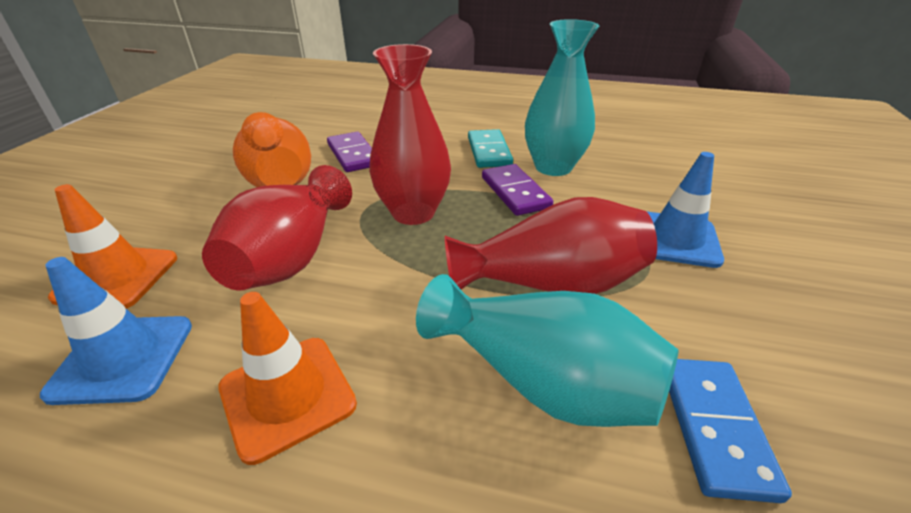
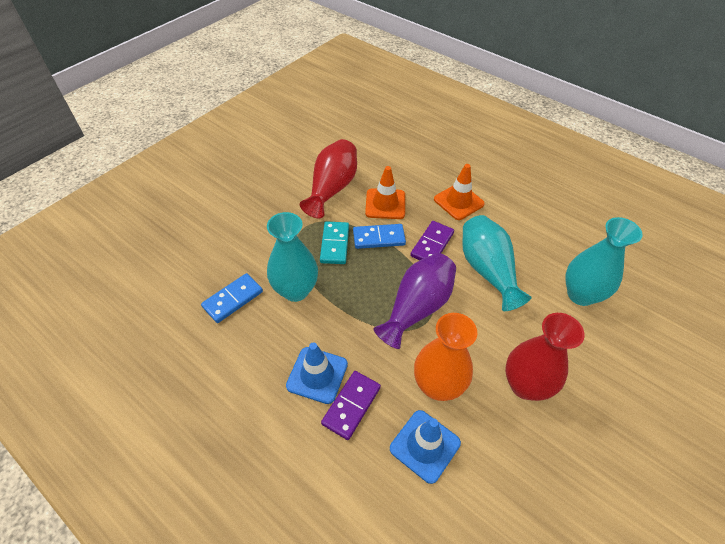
blue domino: [669,359,792,503] = 1 -> [201,273,263,323] [353,224,406,249] = 2
purple vase: none = 0 -> [373,253,456,349] = 1
red vase: [202,165,352,290] [369,44,451,225] [445,197,657,294] = 3 -> [300,139,357,218] [505,313,585,401] = 2
turquoise vase: [416,274,679,427] [525,19,599,176] = 2 -> [267,212,318,302] [462,215,532,311] [565,217,643,306] = 3

